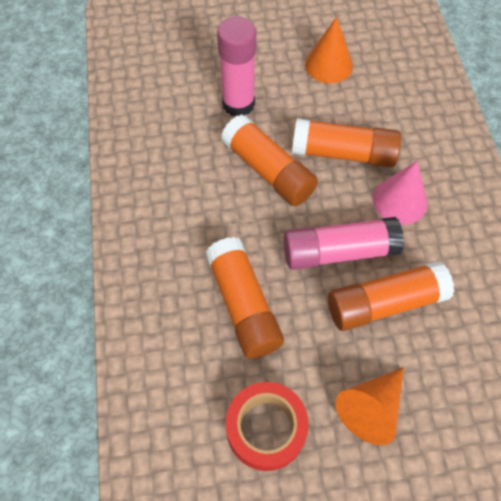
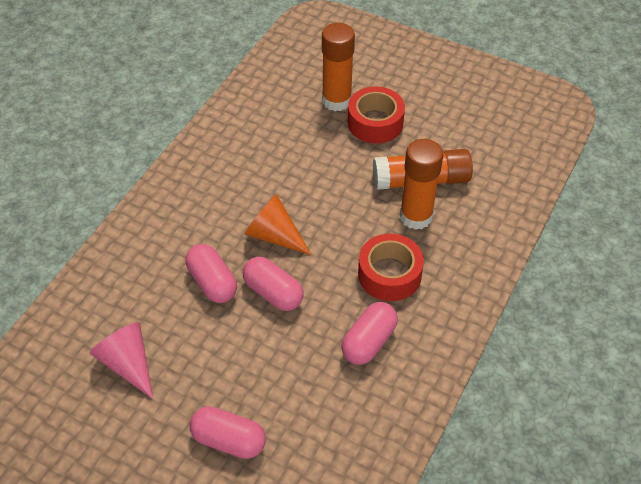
orange cone: [305,17,353,83] [335,367,404,445] = 2 -> [245,194,311,255] = 1
orange glue stick: [205,237,284,359] [221,114,318,206] [292,118,401,167] [328,261,454,331] = 4 -> [322,23,355,111] [373,149,473,190] [400,139,443,230] = 3
pink capsule: none = 0 -> [185,244,237,303] [190,406,266,459] [243,257,304,311] [341,302,398,365] = 4
pink glue stick: [217,16,256,116] [283,217,404,270] = 2 -> none = 0
red tape: [226,382,309,471] = 1 -> [348,86,405,143] [358,234,424,301] = 2

